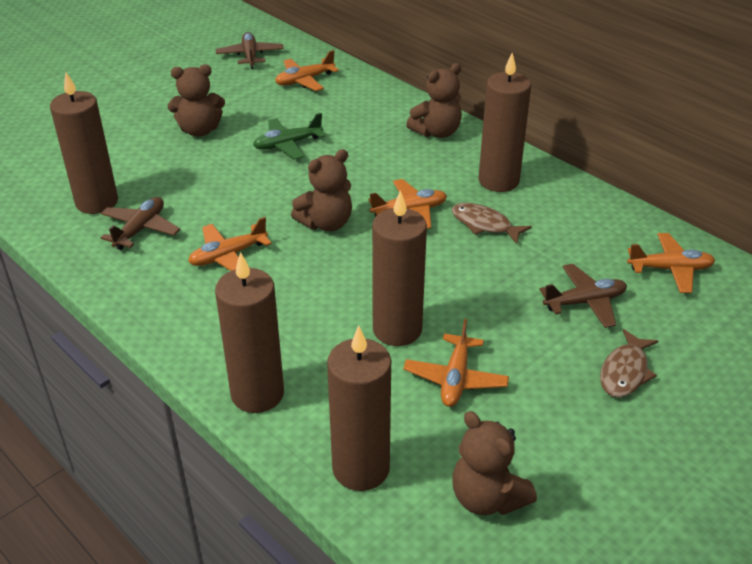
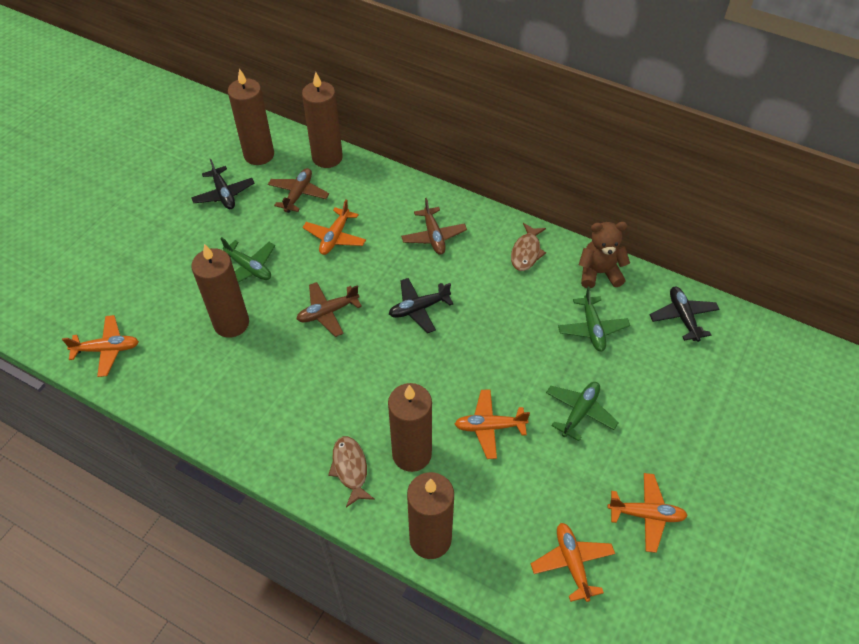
black plane: none = 0 -> [191,159,254,209] [389,278,454,333] [649,287,719,342] = 3
brown teddy bear: [168,64,225,137] [291,149,352,231] [406,63,462,138] [452,411,537,515] = 4 -> [579,222,630,288] = 1
green plane: [253,113,325,159] = 1 -> [221,237,275,282] [546,382,619,441] [558,286,630,352] = 3

